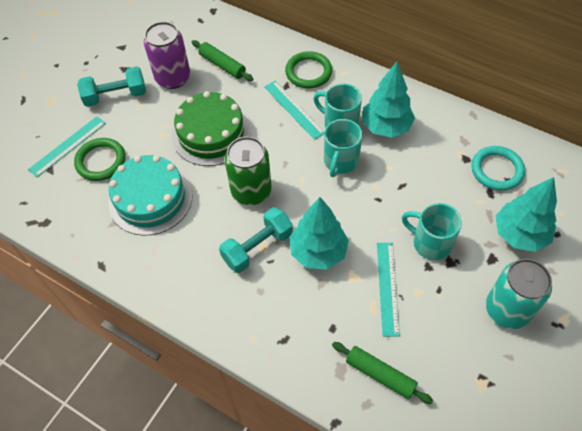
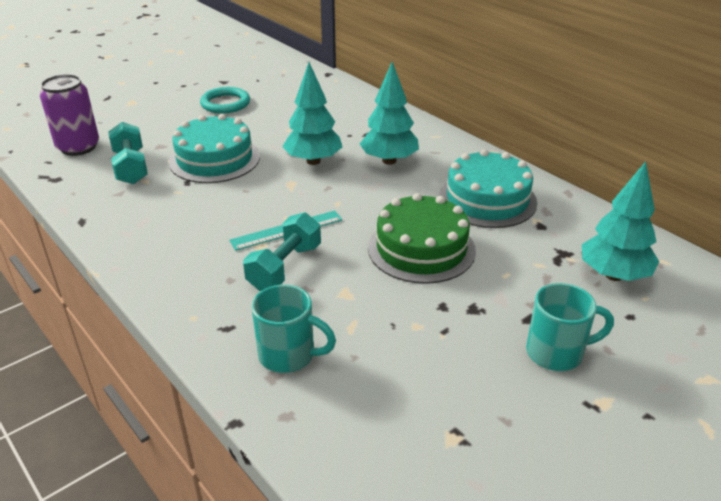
green can: [225,137,272,205] = 1 -> none = 0
green ring: [74,138,126,181] [285,51,332,88] = 2 -> none = 0
green rolling pin: [192,40,253,81] [332,342,433,404] = 2 -> none = 0
turquoise cake: [108,155,193,236] = 1 -> [169,114,260,183] [439,149,537,228] = 2
turquoise can: [486,259,552,329] = 1 -> none = 0
turquoise mug: [313,84,362,128] [324,119,362,177] [402,203,462,260] = 3 -> [251,284,336,373] [526,283,614,371] = 2
turquoise ruler: [28,116,106,177] [264,81,325,140] [377,243,400,336] = 3 -> [229,210,343,251] = 1

